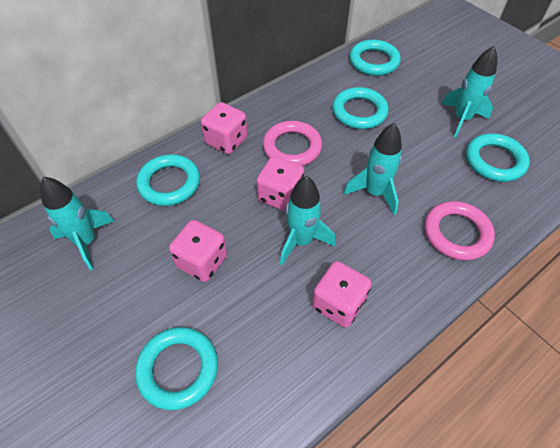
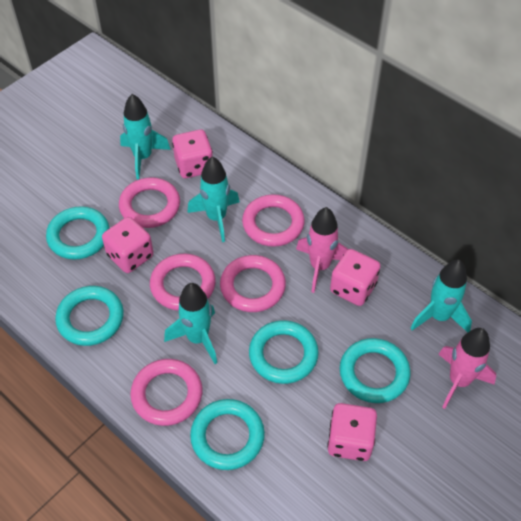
pink ring: [263,121,322,166] [424,201,495,261] = 2 -> [119,177,180,228] [130,359,203,426] [150,253,216,311] [220,255,286,312] [242,194,305,247] = 5
pink rocket: none = 0 -> [296,207,348,293] [438,328,496,409] = 2

